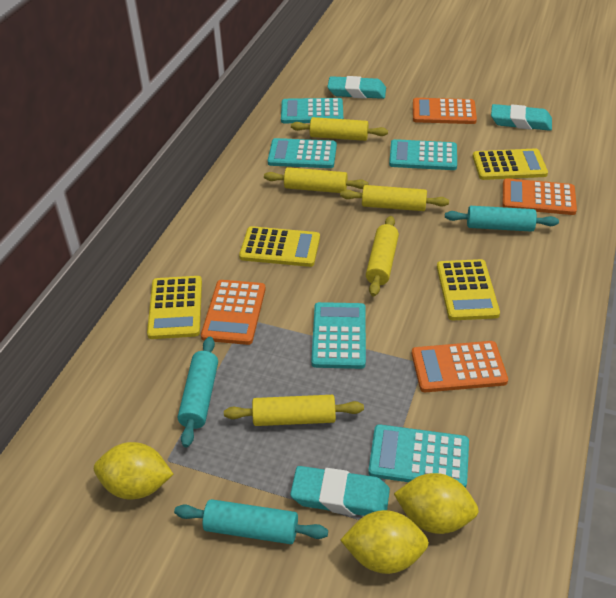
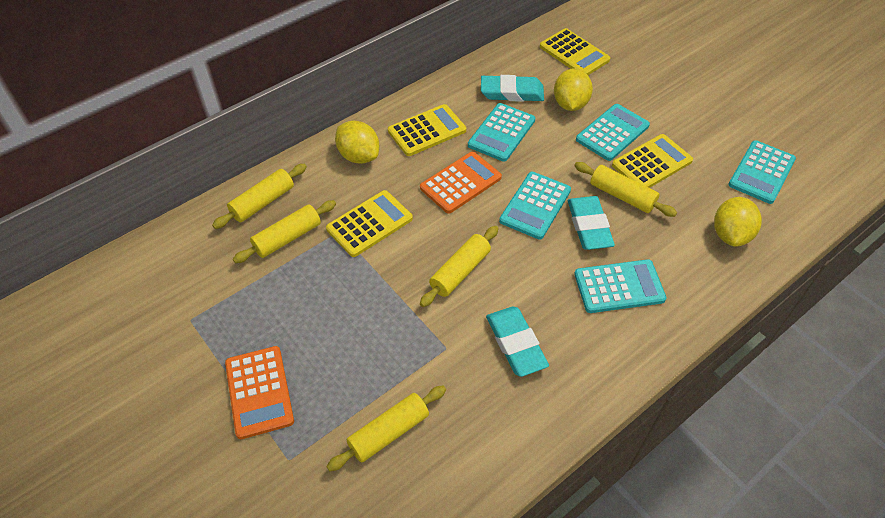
orange calculator: [201,280,266,345] [412,341,508,392] [413,98,477,124] [503,178,577,215] = 4 -> [225,346,294,439] [420,152,502,214] = 2
turquoise rolling pin: [174,499,328,544] [178,337,218,447] [445,206,559,232] = 3 -> none = 0

